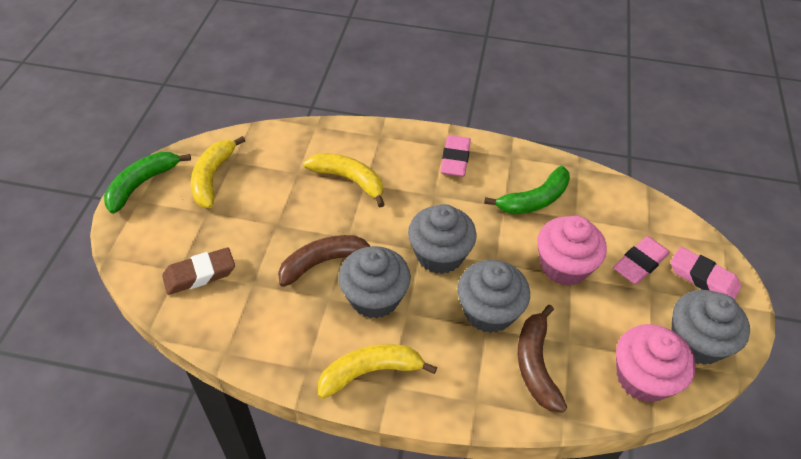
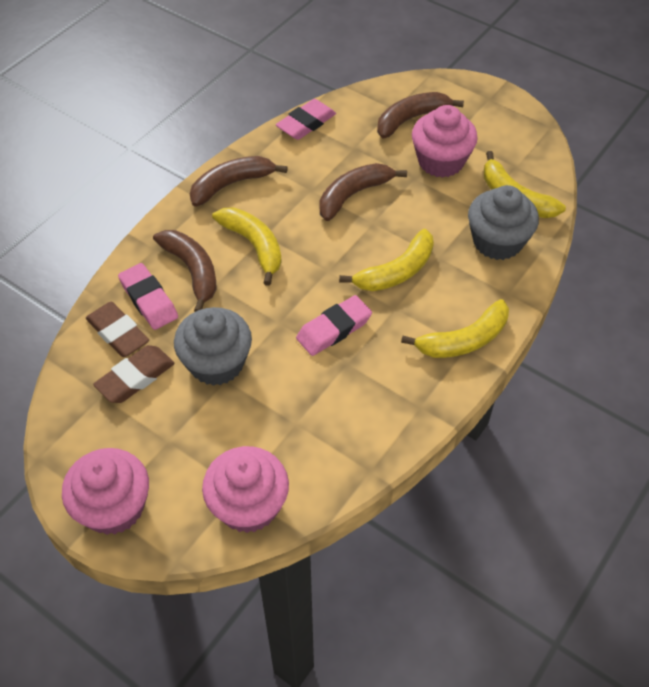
brown banana: [278,235,371,287] [518,305,567,413] = 2 -> [153,230,216,312] [190,156,288,207] [320,163,407,221] [377,92,464,138] = 4
brown eraser: [162,247,235,295] = 1 -> [86,302,149,357] [93,345,174,403] = 2
green banana: [104,152,191,214] [484,166,570,214] = 2 -> none = 0
grey cupcake: [338,246,411,319] [408,204,477,274] [457,260,530,333] [671,290,750,365] = 4 -> [174,307,252,386] [468,185,539,260] = 2
pink cupcake: [537,216,607,285] [616,324,696,402] = 2 -> [62,448,149,535] [202,446,289,533] [412,105,478,178] = 3
yellow banana: [191,136,245,208] [304,153,385,207] [318,344,437,399] = 3 -> [212,207,282,286] [339,229,434,291] [401,299,509,358] [484,151,566,218] = 4

